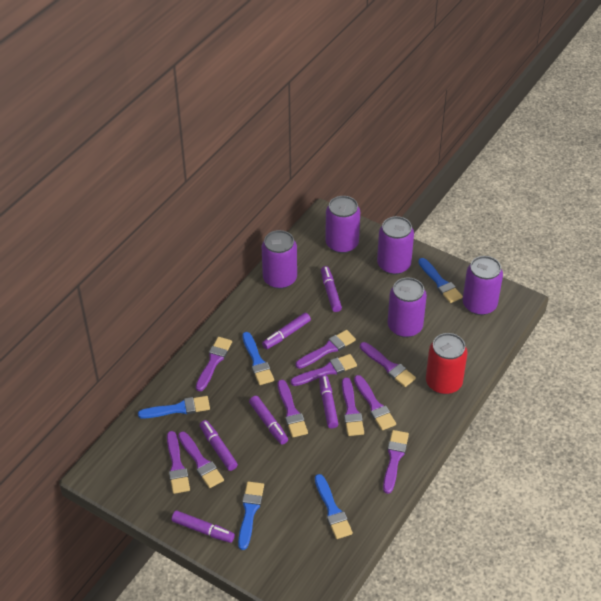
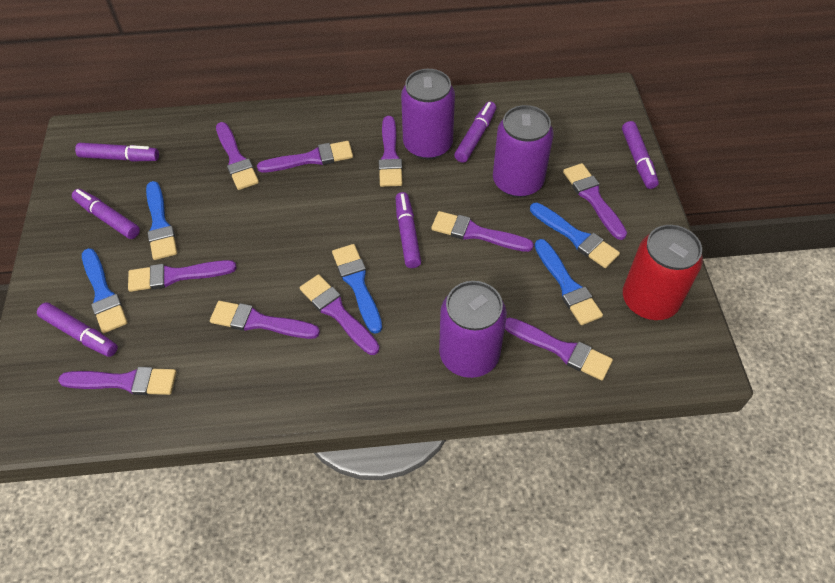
purple can: [262,230,297,289] [325,196,360,253] [377,216,414,275] [388,277,427,338] [463,256,503,315] = 5 -> [401,69,455,160] [439,281,507,378] [493,105,554,198] = 3

